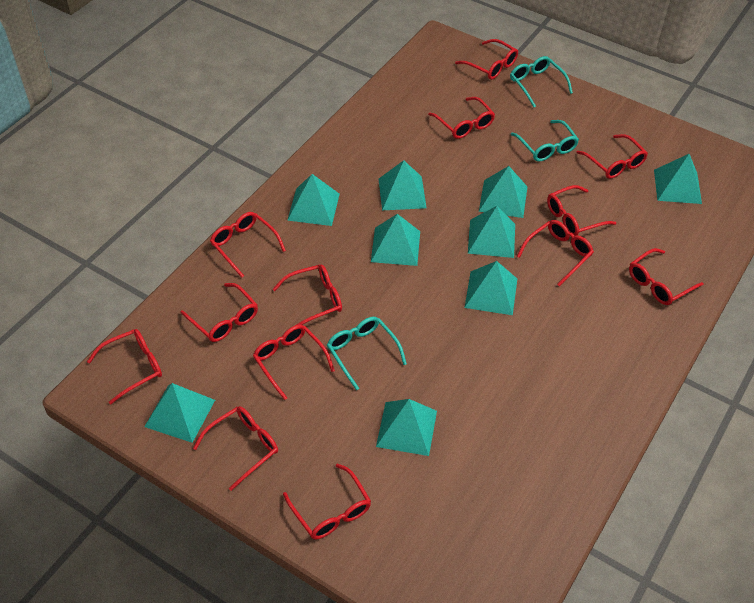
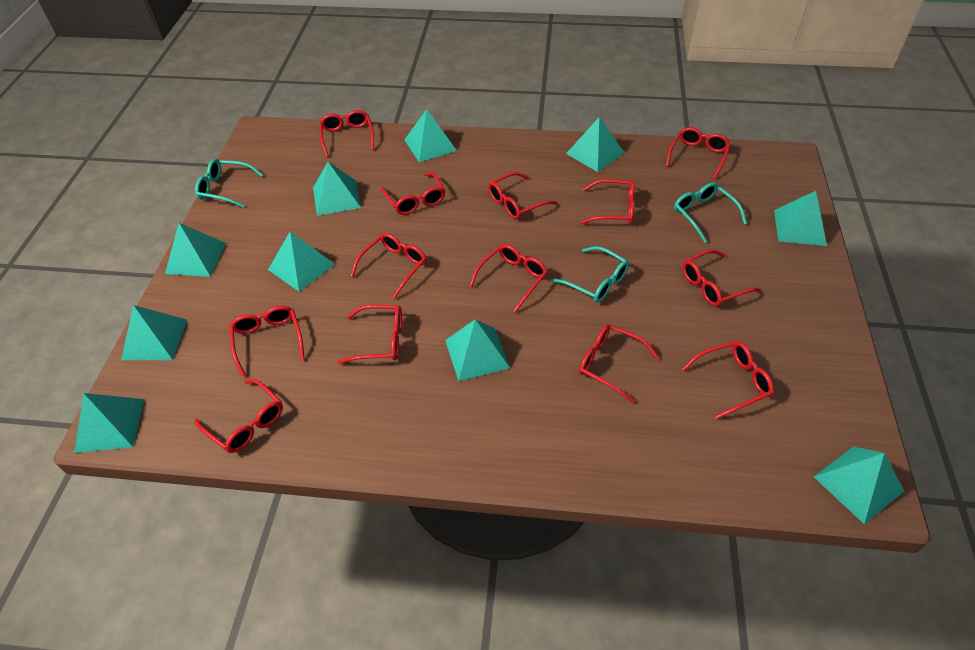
turquoise pyramid: [144,383,215,443] [287,174,340,226] [371,214,420,266] [376,399,437,456] [379,160,427,210] [464,261,517,315] [468,206,515,258] [479,166,527,218] [654,154,702,204] = 9 -> [74,393,144,453] [121,305,187,360] [165,223,226,277] [268,231,335,292] [313,162,361,216] [404,109,457,162] [445,319,510,381] [566,117,624,172] [774,191,827,246] [814,446,904,524] = 10

